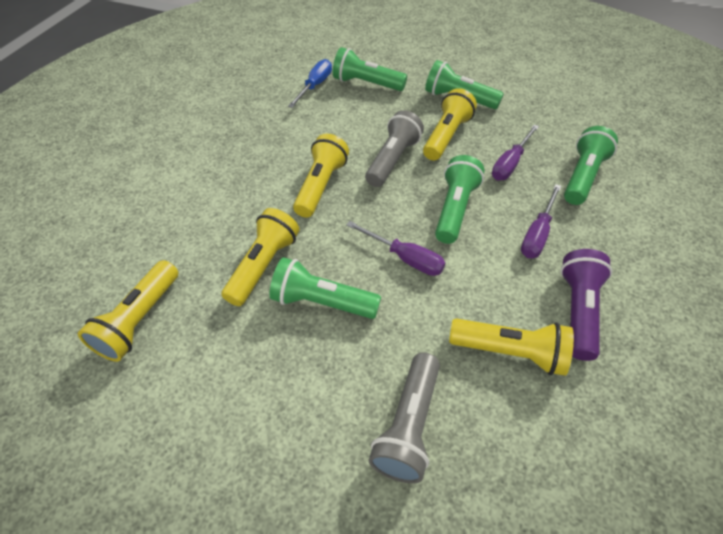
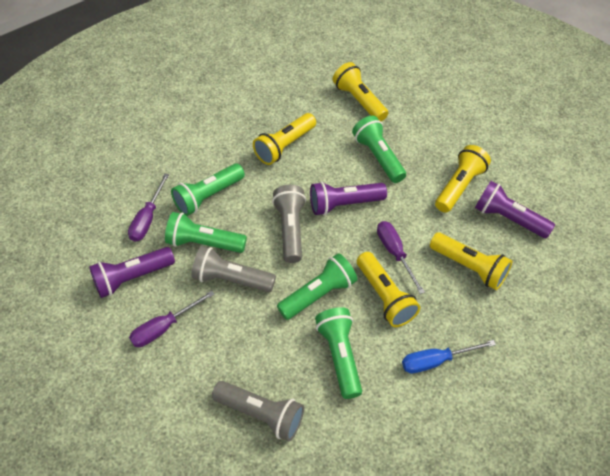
grey flashlight: [365,110,424,187] [368,352,440,484] = 2 -> [191,246,276,292] [212,381,304,441] [272,185,306,263] = 3
purple flashlight: [561,249,612,361] = 1 -> [89,247,175,298] [310,182,387,215] [475,181,555,238] = 3

